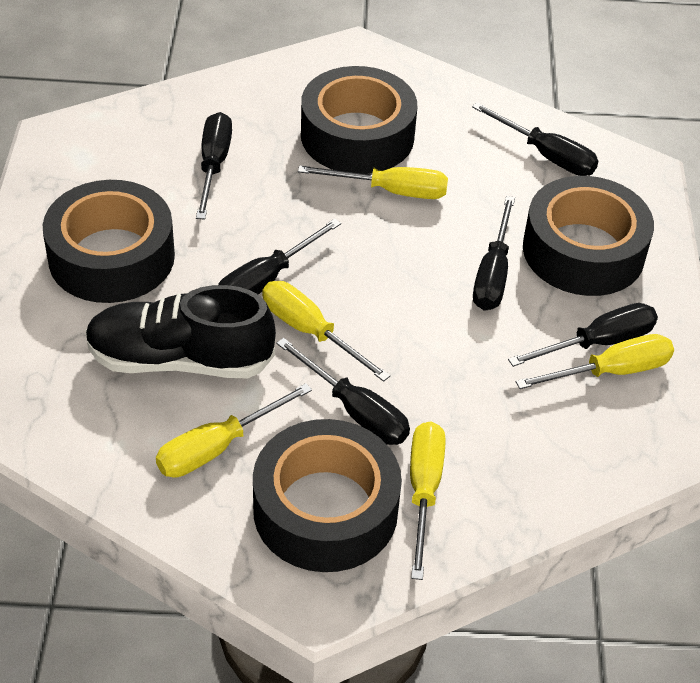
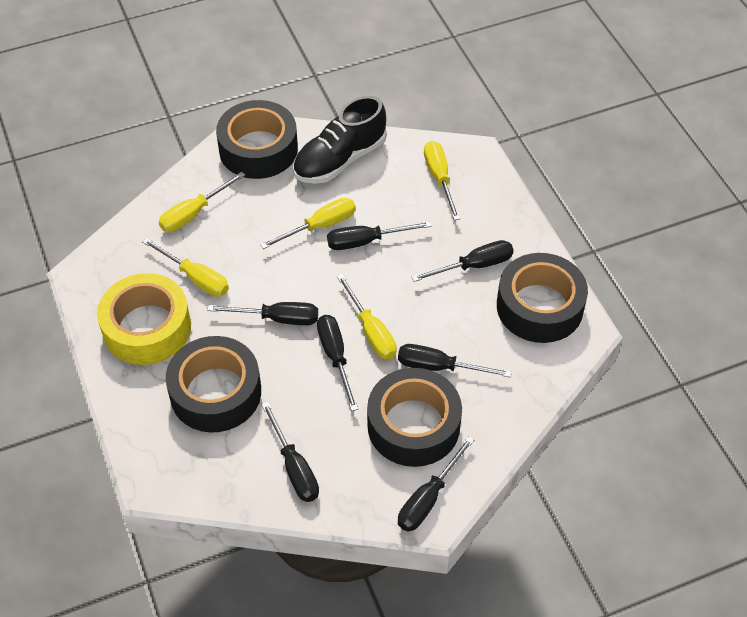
black screwdriver: [196,112,232,220] [218,219,341,294] [276,338,410,445] [472,102,598,176] [473,196,515,311] [508,303,658,367] = 6 -> [207,302,318,325] [261,402,319,502] [317,315,358,411] [327,221,432,250] [398,344,512,378] [398,436,474,532] [412,240,514,282] = 7
yellow tape: none = 0 -> [97,273,191,365] = 1

